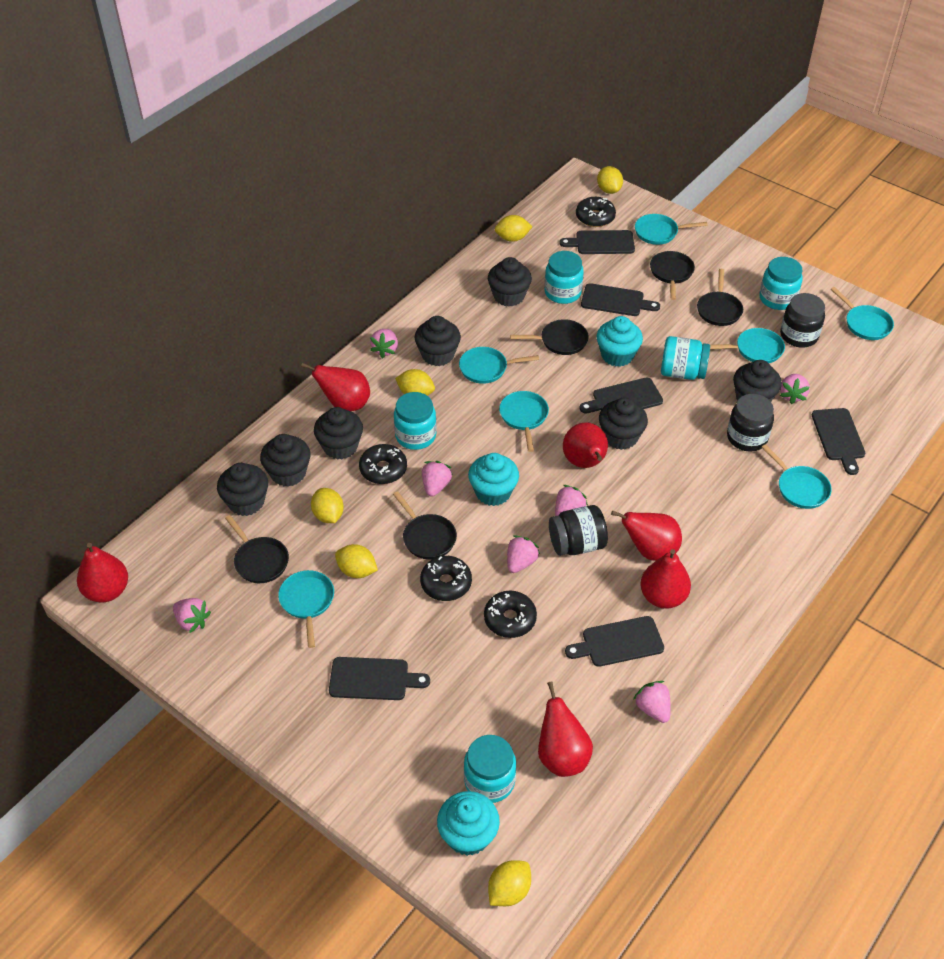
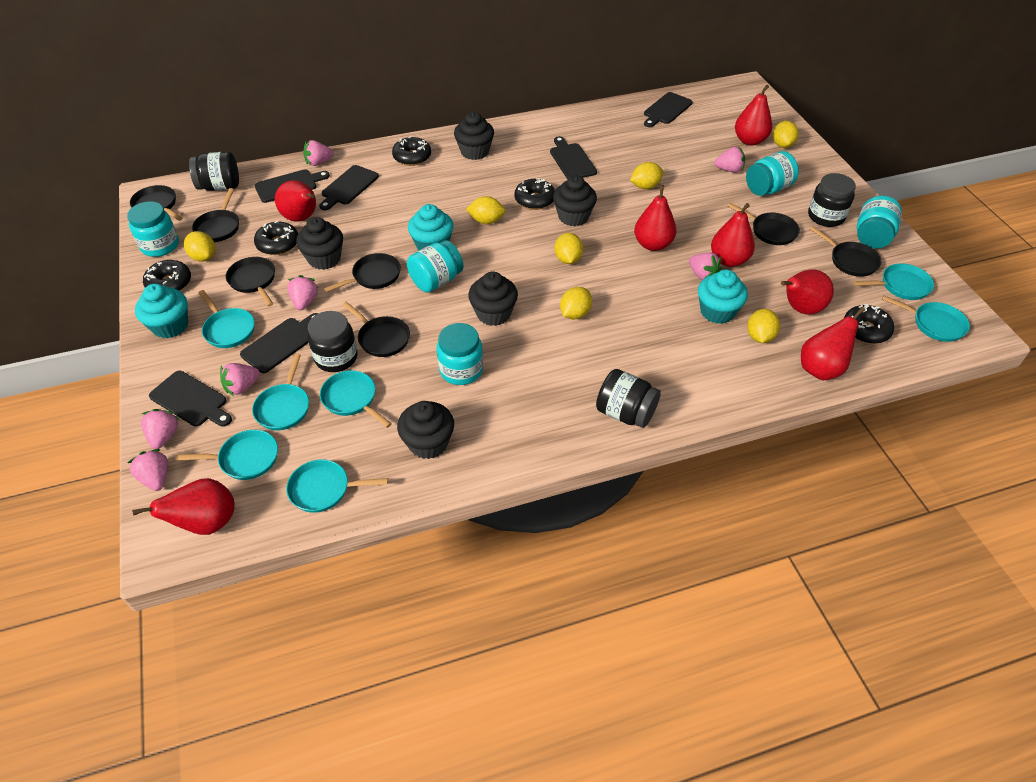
black cupcake: [217,463,268,516] [260,434,311,487] [314,407,363,460] [415,316,461,366] [488,257,532,307] [599,397,648,450] [733,360,782,401] = 7 -> [296,217,343,270] [397,401,454,459] [454,112,494,160] [468,271,518,326] [553,175,597,226] = 5
black donut: [359,444,407,484] [420,556,472,601] [484,591,537,638] [576,197,616,227] = 4 -> [143,260,191,291] [254,221,298,255] [392,136,431,166] [515,178,555,210] [844,304,894,344] = 5
black jar: [549,505,608,556] [727,394,774,452] [780,293,825,348] = 3 -> [189,151,239,191] [308,311,358,372] [596,369,661,428] [808,173,856,227] = 4
black pan: [225,515,289,583] [393,491,457,559] [510,319,589,355] [650,251,695,300] [697,269,743,326] = 5 -> [130,185,183,221] [192,188,239,242] [226,257,275,306] [324,253,401,292] [342,302,410,357] [728,203,800,245] [810,226,881,277] = 7
red pear: [77,543,128,602] [301,363,370,411] [538,681,593,777] [563,422,608,468] [611,510,682,561] [640,549,691,609] = 6 -> [132,478,235,535] [275,180,316,222] [634,185,677,251] [711,203,755,267] [735,85,772,146] [781,269,834,315] [801,307,865,381] = 7
yellow lemon: [311,488,344,523] [335,544,378,578] [395,369,435,396] [488,860,531,906] [495,215,532,242] [597,166,623,194] = 6 -> [184,231,215,262] [466,196,506,224] [555,233,583,264] [560,287,592,319] [630,162,664,189] [747,309,780,343] [773,121,799,148] = 7

